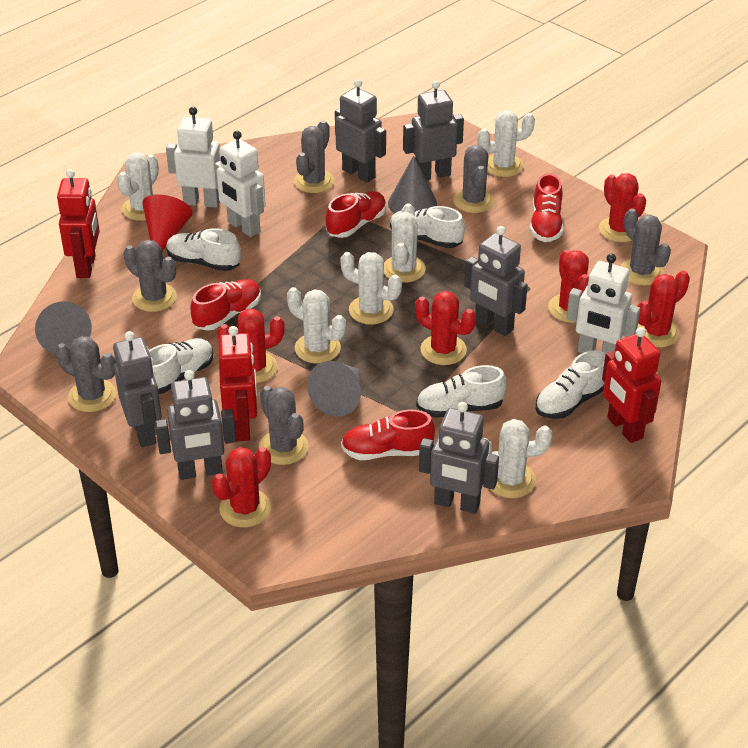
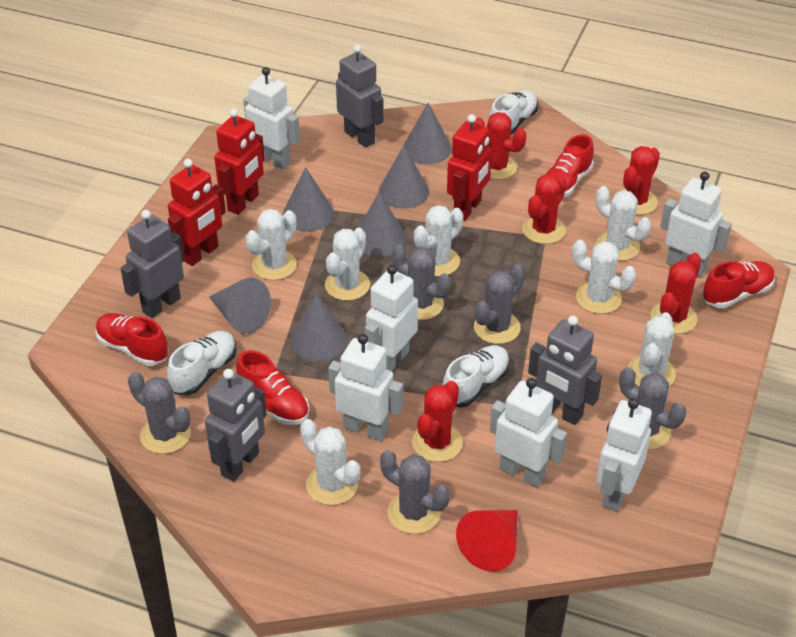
grey cactus: [56,336,116,412] [124,240,177,312] [259,386,308,465] [294,120,334,193] [453,145,494,213] [621,208,671,285] = 6 -> [128,372,191,454] [380,450,450,534] [392,244,451,320] [474,264,525,344] [619,367,686,450] = 5
grey cone: [35,302,92,354] [307,361,361,417] [388,156,437,214] = 3 -> [209,278,271,334] [283,167,334,231] [291,293,347,361] [359,192,406,257] [379,145,429,208] [404,103,452,164] = 6
grey robot: [113,331,162,447] [155,370,236,480] [335,79,386,183] [403,80,464,180] [419,402,499,514] [464,226,528,336] = 6 -> [120,210,184,318] [205,369,267,482] [336,44,384,148] [528,316,602,425] = 4
red cactus: [212,447,271,527] [217,309,285,383] [415,291,476,365] [548,249,589,323] [599,173,646,242] [637,270,690,347] = 6 -> [412,381,463,462] [474,112,526,180] [522,174,567,244] [619,146,660,215] [650,253,701,334] = 5
white cactus: [117,152,159,221] [287,287,346,364] [340,252,402,325] [384,204,426,283] [477,111,535,177] [483,419,552,498] = 6 -> [245,209,297,280] [300,419,361,505] [325,228,370,301] [414,205,463,277] [572,240,636,314] [596,186,651,261] [628,312,676,387] = 7
white robot: [166,107,220,208] [214,131,266,237] [567,254,640,354] = 3 -> [243,67,300,169] [328,334,403,441] [365,265,418,371] [490,378,567,487] [596,398,652,512] [660,172,732,277] = 6
white shoe: [149,338,213,394] [166,228,241,271] [390,206,465,248] [416,365,507,418] [536,350,605,419] = 5 -> [167,331,237,395] [443,345,510,407] [489,90,538,135] = 3

